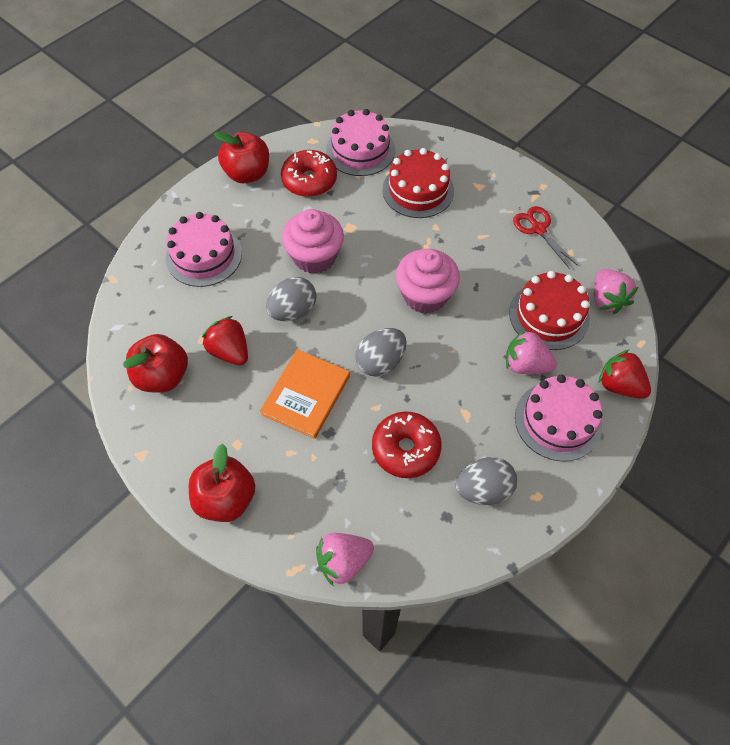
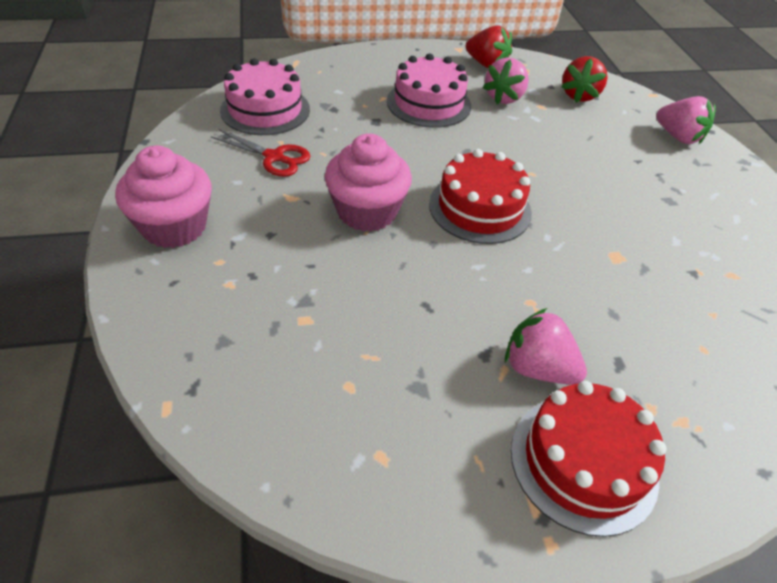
grey egg: [266,277,316,321] [355,328,406,377] [456,457,517,505] = 3 -> none = 0
orange book: [260,349,350,439] = 1 -> none = 0
pink cake: [166,212,242,287] [326,109,395,176] [515,375,603,461] = 3 -> [220,58,310,135] [387,53,471,128] = 2
red apple: [123,334,188,393] [189,444,256,522] [214,132,269,183] = 3 -> none = 0
red donut: [281,150,337,197] [372,412,442,478] = 2 -> none = 0

